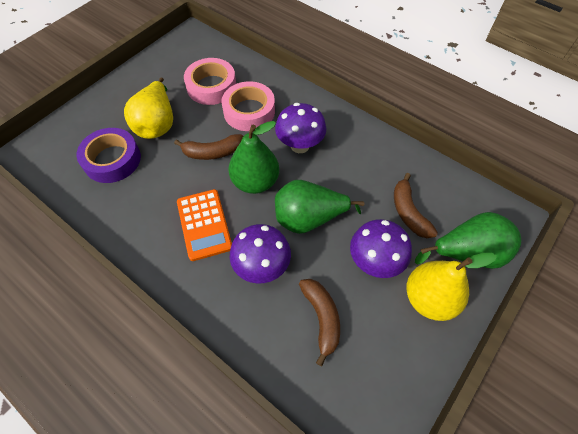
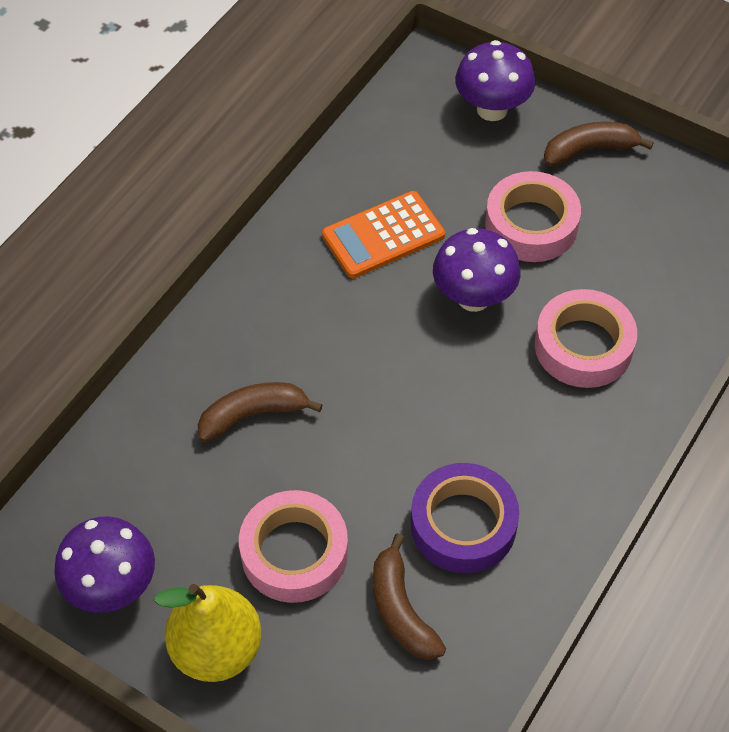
green pear: [229,121,279,194] [275,180,365,234] [415,212,521,269] = 3 -> none = 0
pink tape: [184,58,236,105] [221,81,275,131] = 2 -> [239,490,348,603] [485,171,581,262] [535,289,637,388] = 3
yellow pear: [124,77,173,139] [406,253,497,321] = 2 -> [154,584,262,682] = 1

